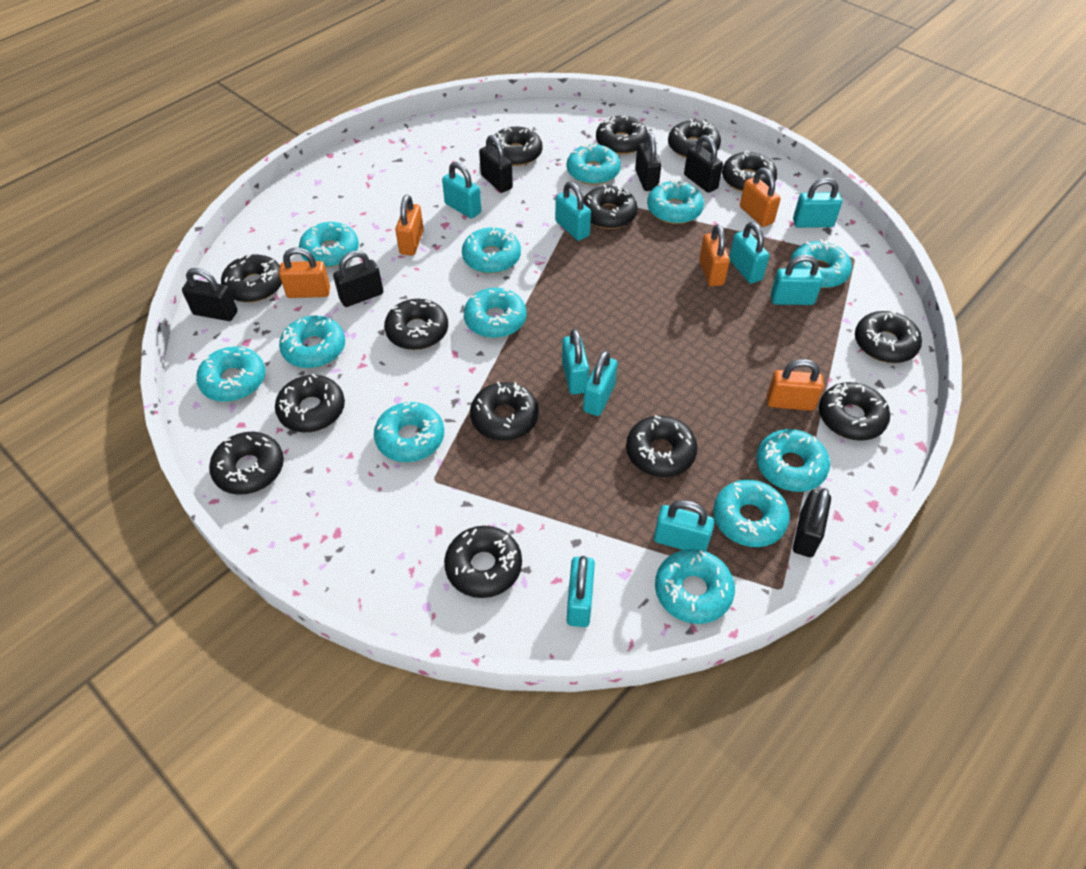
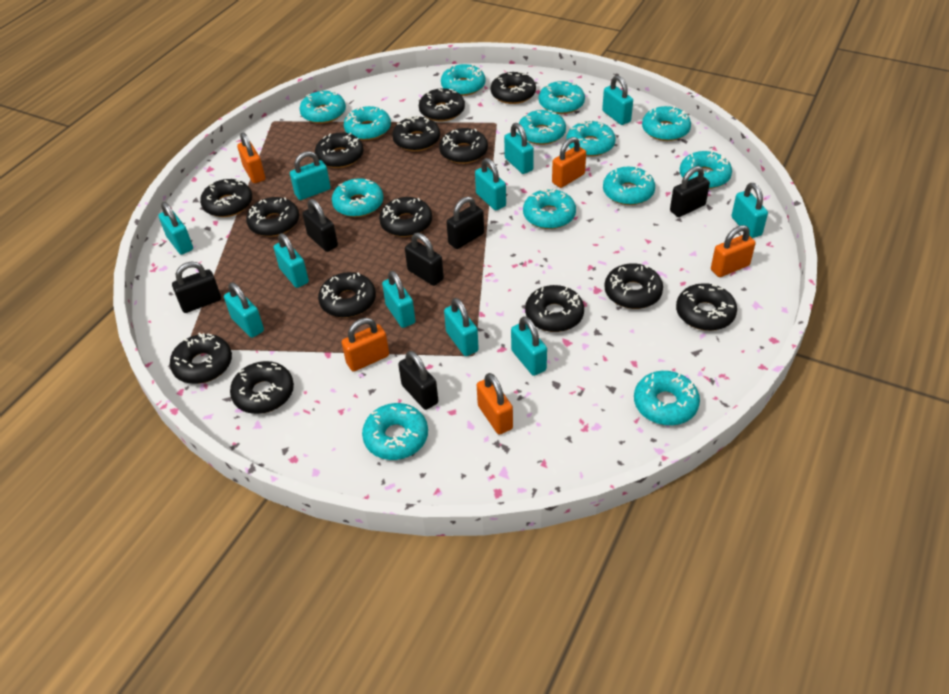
turquoise donut: [196,347,265,402] [279,316,345,368] [299,222,359,267] [374,402,444,462] [462,226,521,273] [464,288,526,338] [567,143,621,185] [647,179,704,224] [655,549,735,624] [713,480,790,547] [756,429,830,492] [790,239,852,288] = 12 -> [299,91,346,124] [332,178,383,217] [344,106,391,140] [362,403,428,460] [441,64,486,96] [518,110,566,145] [523,188,576,229] [539,81,585,114] [566,120,616,157] [603,166,655,205] [634,371,700,425] [642,106,691,141] [680,150,732,189] = 13
turquoise padlock: [442,162,481,219] [555,182,591,241] [562,329,589,394] [567,556,595,627] [583,350,617,416] [654,500,714,551] [729,222,769,284] [771,255,823,305] [793,178,842,228] = 9 -> [158,202,193,255] [224,282,264,338] [274,233,309,288] [290,151,331,200] [382,271,415,328] [444,298,479,356] [475,158,506,211] [504,123,534,174] [511,316,547,376] [602,75,633,125] [731,183,768,238] = 11

